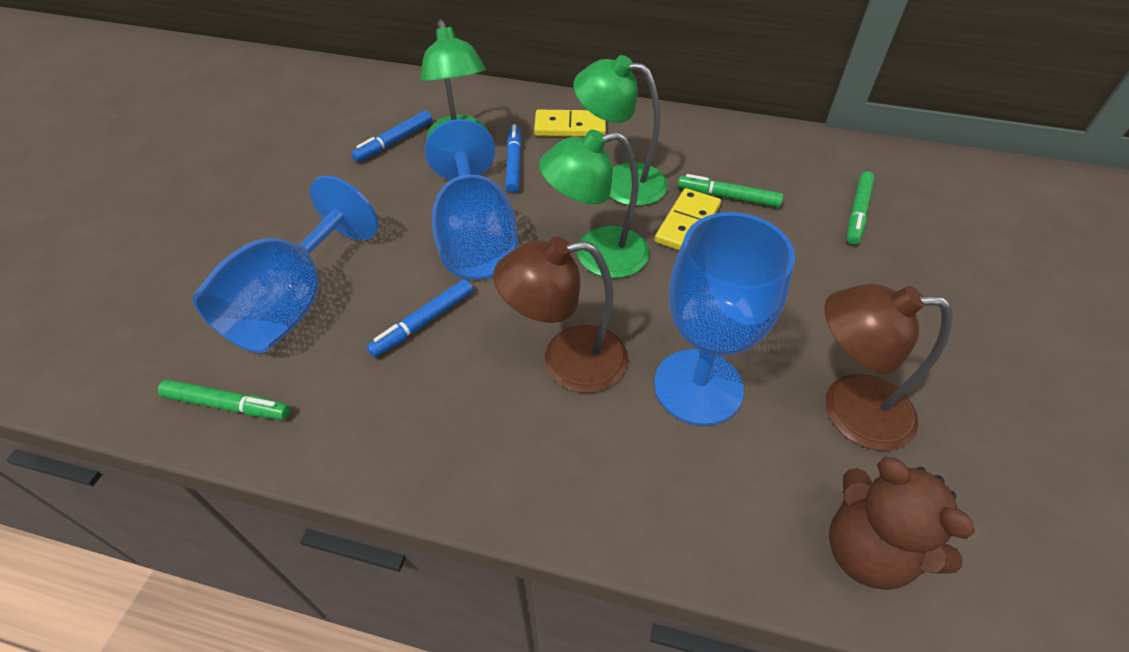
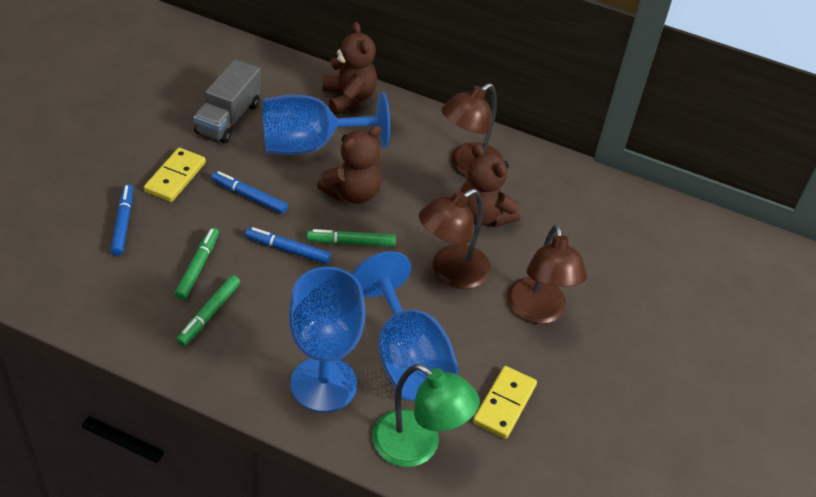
brown lamp: [493,237,628,393] [824,284,953,451] = 2 -> [419,189,491,289] [441,83,503,176] [507,224,587,324] = 3
brown teddy bear: [829,457,975,590] = 1 -> [317,125,382,204] [323,22,377,115] [460,144,520,227] = 3
green lamp: [420,20,487,138] [539,129,650,278] [573,55,668,206] = 3 -> [372,364,479,467] = 1
grey truck: none = 0 -> [193,59,261,143] = 1

